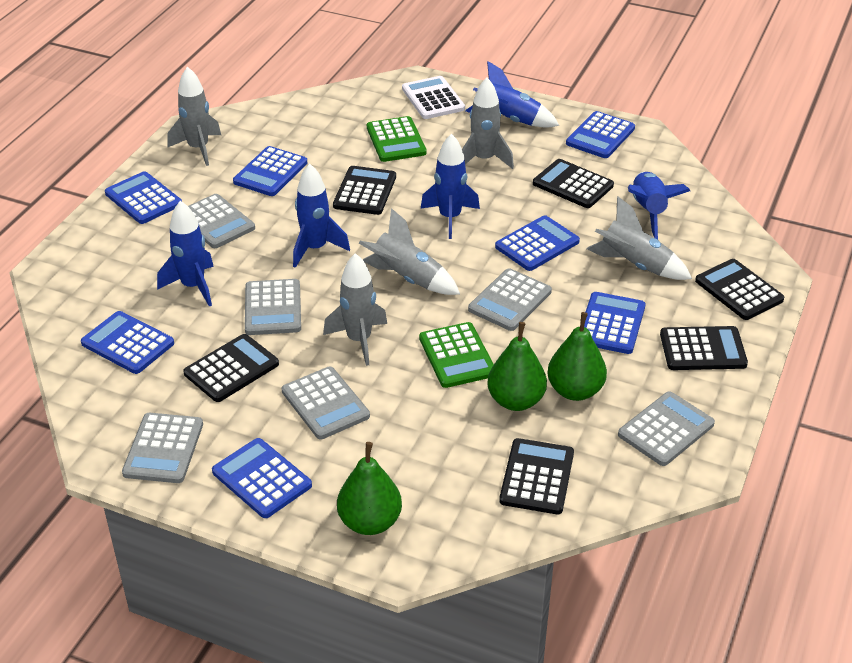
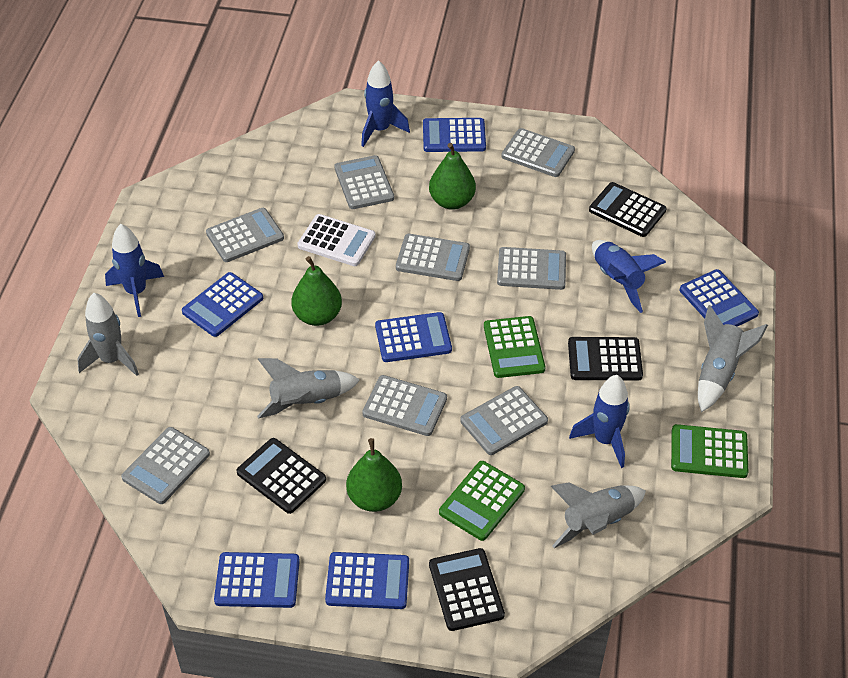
black calculator: [183,334,279,402] [333,166,396,215] [499,438,574,514] [533,159,614,208] [660,326,748,370] [695,259,784,320] = 6 -> [236,438,326,514] [429,548,505,631] [568,337,643,381] [589,182,667,237] = 4
blue calculator: [81,311,174,374] [105,171,182,224] [212,438,312,518] [233,146,307,196] [495,215,580,271] [566,111,635,158] [584,292,645,354] = 7 -> [182,272,263,337] [214,552,300,608] [325,552,409,609] [375,312,452,362] [423,118,486,152] [680,269,759,326] = 6
blue rocket: [157,201,214,307] [293,164,350,268] [421,133,480,239] [465,61,560,128] [628,172,690,240] = 5 -> [105,224,164,317] [361,60,410,147] [569,375,630,468] [592,240,666,313] = 4
green calculator: [367,116,427,162] [419,322,494,388] = 2 -> [439,461,525,541] [484,316,545,378] [671,424,748,478] = 3
grey calculator: [122,413,203,483] [188,194,255,248] [245,279,301,335] [282,366,370,439] [468,268,552,331] [618,391,715,466] = 6 -> [121,427,210,504] [206,208,284,262] [334,155,394,209] [362,375,447,436] [396,234,470,281] [460,386,548,455] [497,247,566,290] [501,128,575,177] = 8
grey rocket: [168,66,221,166] [323,253,387,366] [359,208,460,295] [462,78,514,169] [587,196,692,280] = 5 -> [77,293,139,376] [257,358,360,419] [551,482,646,548] [698,305,768,412] = 4

